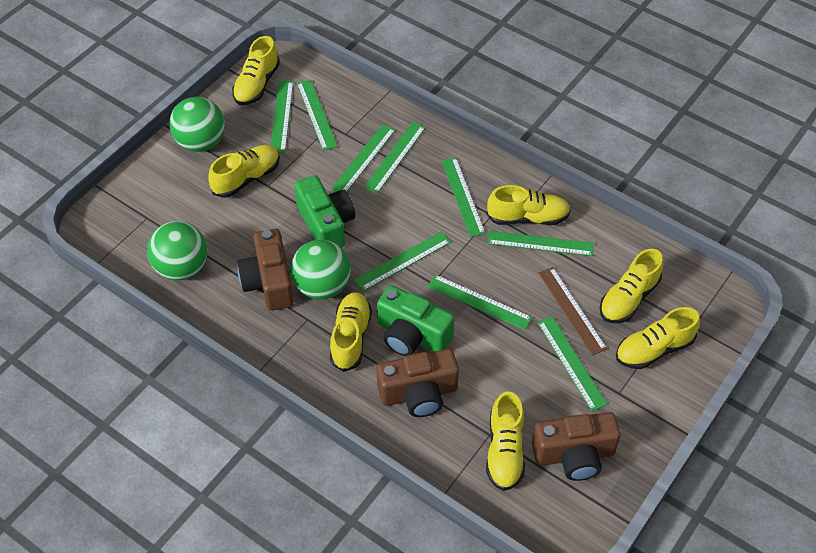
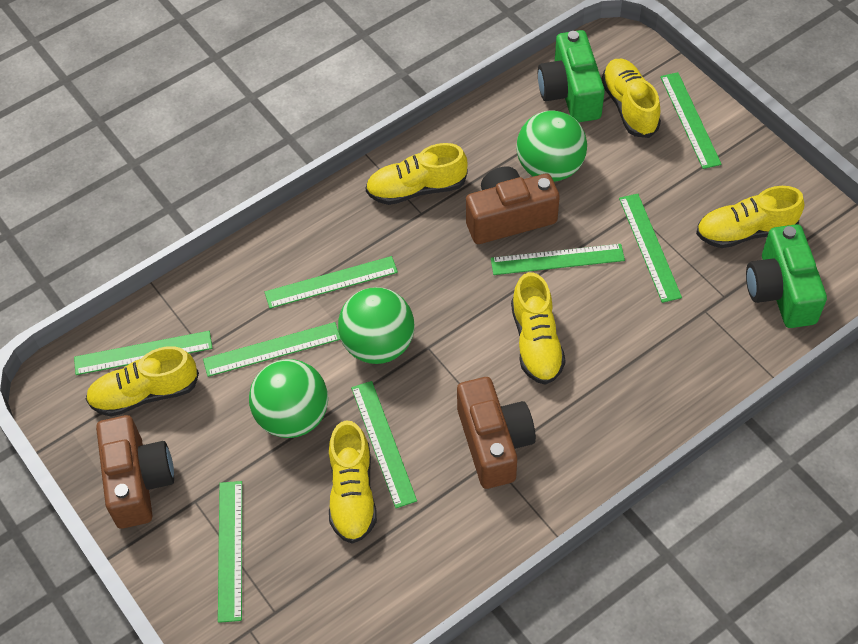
brown ruler: [539,267,607,356] = 1 -> none = 0
green ruler: [271,81,293,153] [297,80,338,151] [331,124,396,192] [354,232,451,291] [364,122,426,194] [428,275,532,330] [441,157,485,237] [488,231,594,256] [538,317,607,411] = 9 -> [74,331,212,375] [203,322,341,377] [218,481,242,623] [265,256,398,309] [351,381,417,508] [491,244,625,275] [619,194,682,303] [660,72,722,169] = 8
yellow shoe: [208,145,280,198] [232,36,280,105] [330,292,372,372] [486,185,571,225] [486,391,525,491] [600,249,663,323] [616,307,700,369] = 7 -> [86,346,199,416] [329,420,377,544] [366,143,468,205] [511,272,565,385] [601,59,661,138] [696,186,804,248] = 6

